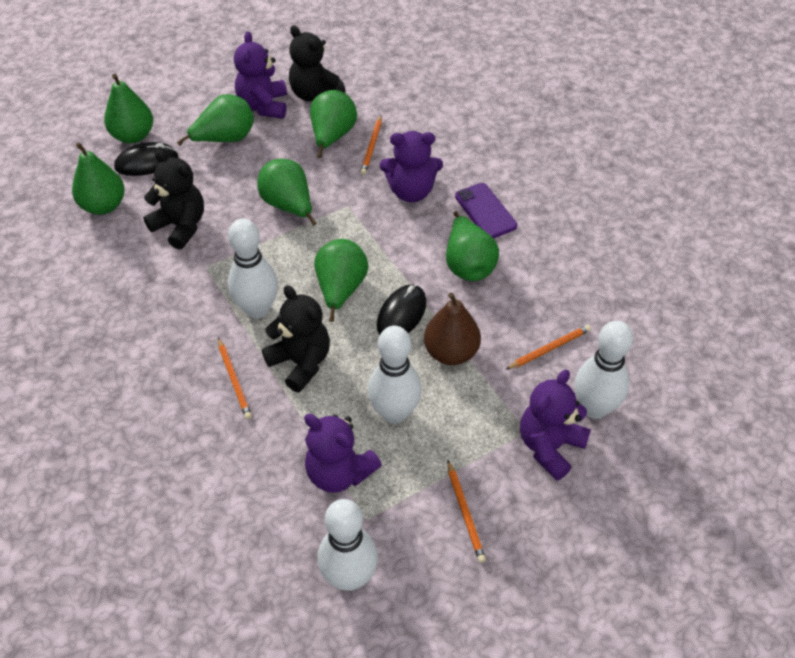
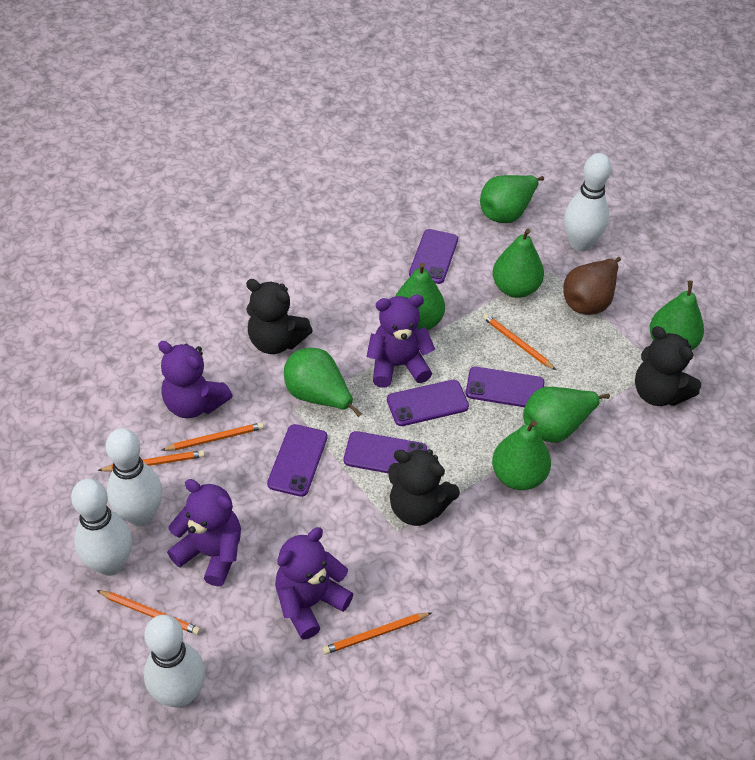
black mouse: [114,142,178,176] [377,284,427,335] = 2 -> none = 0
orange pencil: [218,337,252,420] [361,115,382,175] [447,460,486,563] [505,325,591,370] = 4 -> [96,590,200,635] [98,450,205,472] [162,422,264,451] [322,612,432,655] [483,314,556,370] = 5
purple phone: [455,183,517,239] = 1 -> [267,424,328,497] [344,431,427,473] [387,380,469,426] [409,229,458,284] [466,367,544,407] = 5

